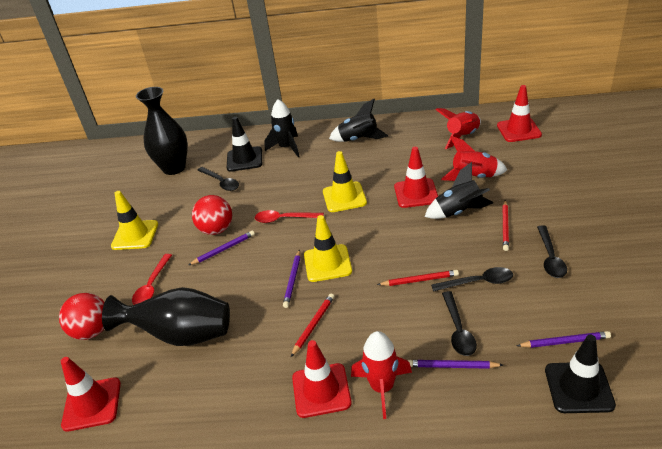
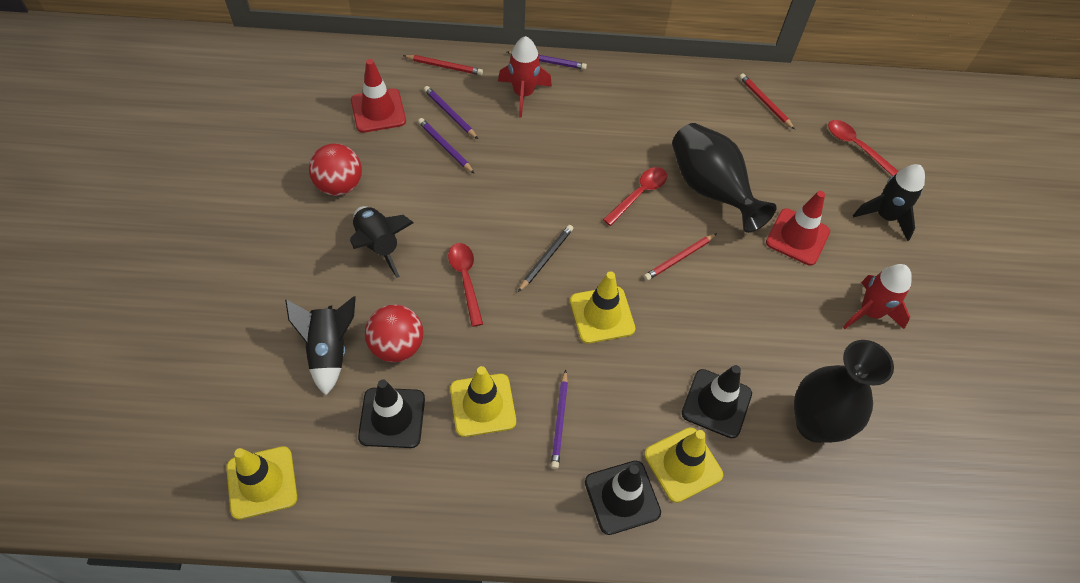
black pencil: none = 0 -> [518,225,573,292] = 1
black spoon: [197,167,239,191] [431,267,513,292] [442,291,477,356] [537,225,567,278] = 4 -> none = 0
black traffic cone: [227,117,262,172] [545,335,616,413] = 2 -> [358,380,425,448] [585,461,661,535] [682,365,752,438] = 3
red rocket: [351,331,412,419] [435,108,481,149] [441,136,507,181] = 3 -> [498,36,552,118] [843,264,912,329] = 2
red spoon: [132,254,172,305] [255,210,324,223] = 2 -> [448,243,483,327] [603,167,667,226] [828,120,899,176] = 3
red traffic cone: [61,357,121,432] [292,340,352,418] [394,147,438,208] [497,85,542,142] = 4 -> [351,59,406,133] [766,191,830,266] = 2
yellow traffic cone: [111,191,158,250] [304,215,352,282] [323,151,367,212] = 3 -> [226,446,297,520] [450,366,516,437] [570,271,635,344] [644,427,723,503] = 4

